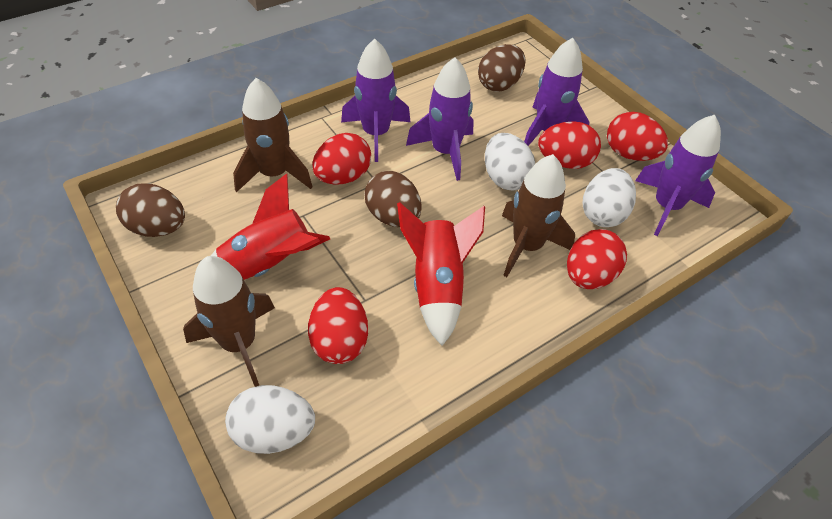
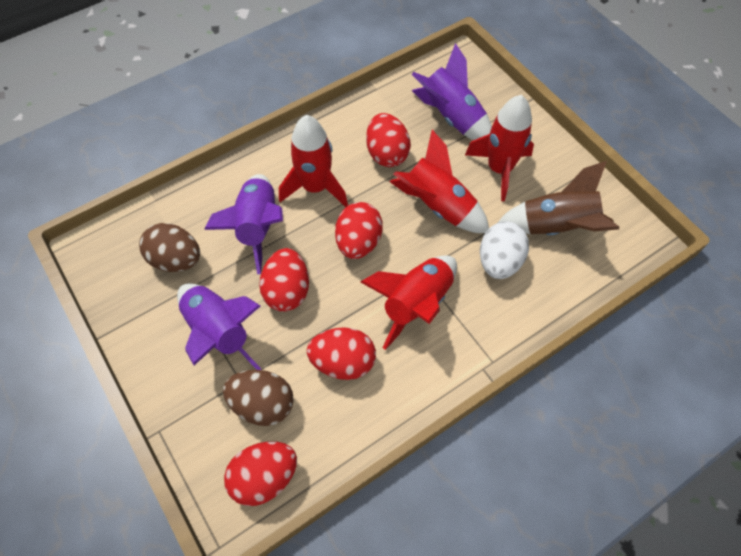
brown egg: [116,183,185,237] [364,171,422,227] [478,44,526,92] = 3 -> [139,223,200,272] [223,370,294,426] = 2
brown rocket: [183,256,275,387] [233,78,313,192] [502,154,575,277] = 3 -> [497,161,619,235] = 1
purple rocket: [341,39,411,162] [406,57,474,181] [524,38,590,146] [635,115,721,236] = 4 -> [177,283,261,370] [204,174,283,274] [412,43,492,140] = 3
red rocket: [211,173,330,280] [397,202,485,346] = 2 -> [279,115,348,207] [361,256,457,350] [389,130,489,233] [465,95,534,201] = 4
white egg: [225,385,315,454] [485,133,535,191] [583,168,636,227] = 3 -> [480,222,529,279] = 1

